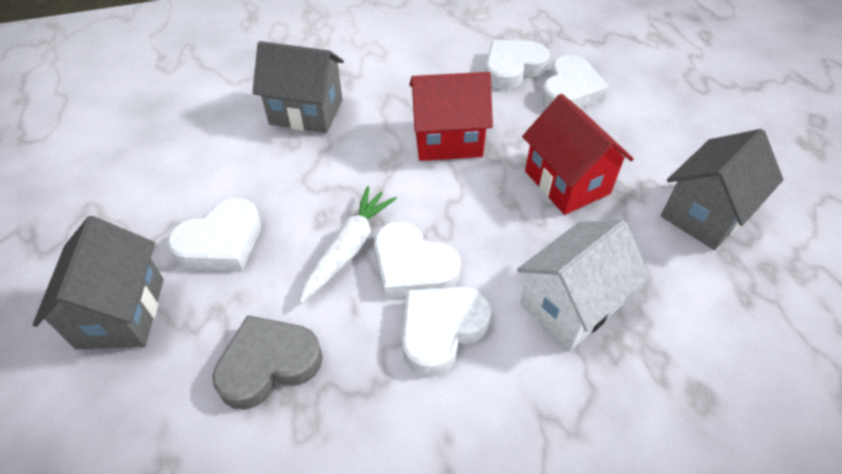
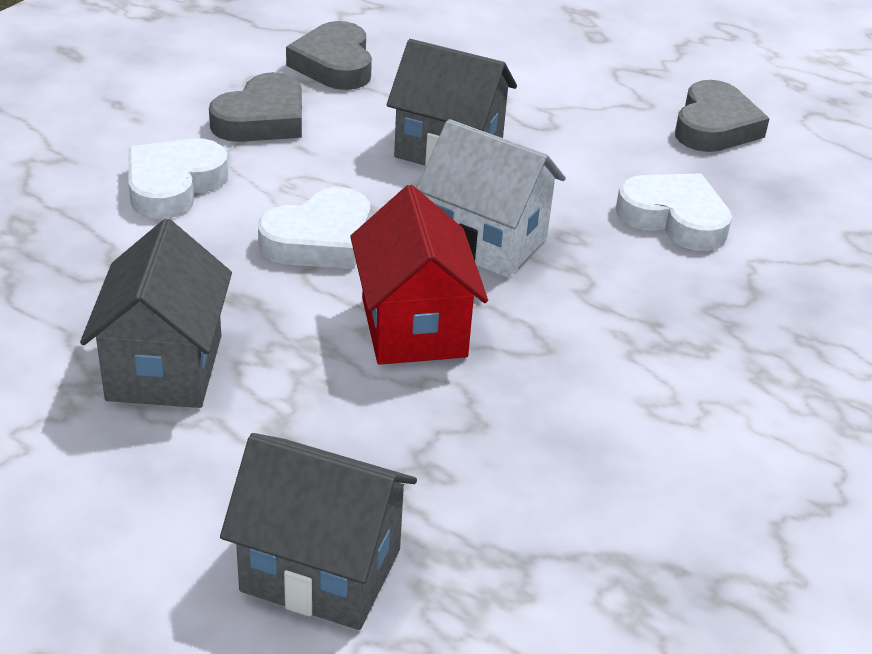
grey heart: [212,315,323,410] = 1 -> [209,72,302,142] [286,21,372,90] [675,80,770,152] = 3
red house: [409,72,493,161] [522,94,634,215] = 2 -> [350,185,488,365] = 1
white carrot: [299,186,397,304] = 1 -> none = 0
white heart: [167,198,261,271] [374,222,461,298] [402,287,491,376] [485,40,550,90] [541,55,609,109] = 5 -> [128,138,228,219] [258,187,370,269] [616,173,732,251] = 3

